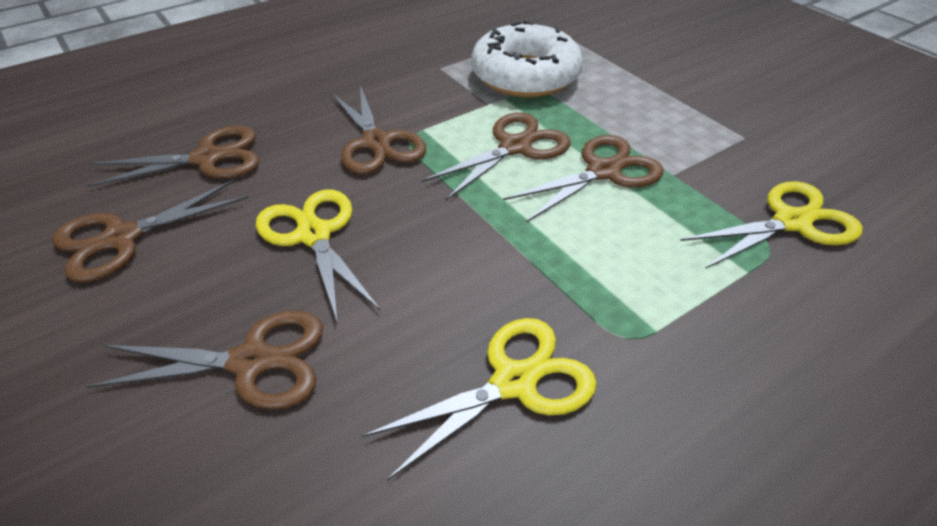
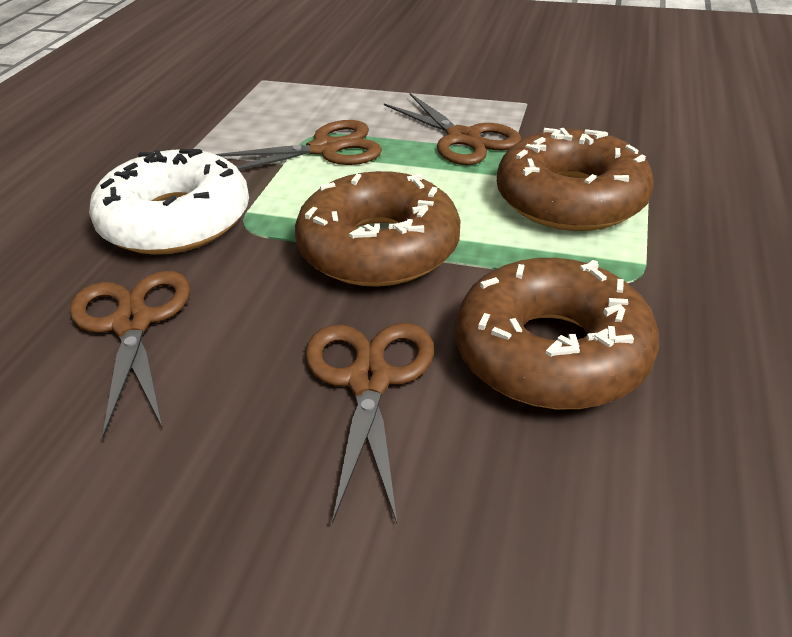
brown donut: none = 0 -> [295,171,461,287] [456,258,659,409] [497,128,654,231] = 3
brown scissors: [52,179,249,282] [86,126,259,188] [86,311,323,409] [331,85,426,174] [422,112,571,200] [503,135,664,223] = 6 -> [70,271,190,438] [216,120,382,170] [305,323,434,524] [384,93,521,165] = 4
yellow scissors: [256,190,380,324] [362,318,597,481] [680,181,863,269] = 3 -> none = 0

